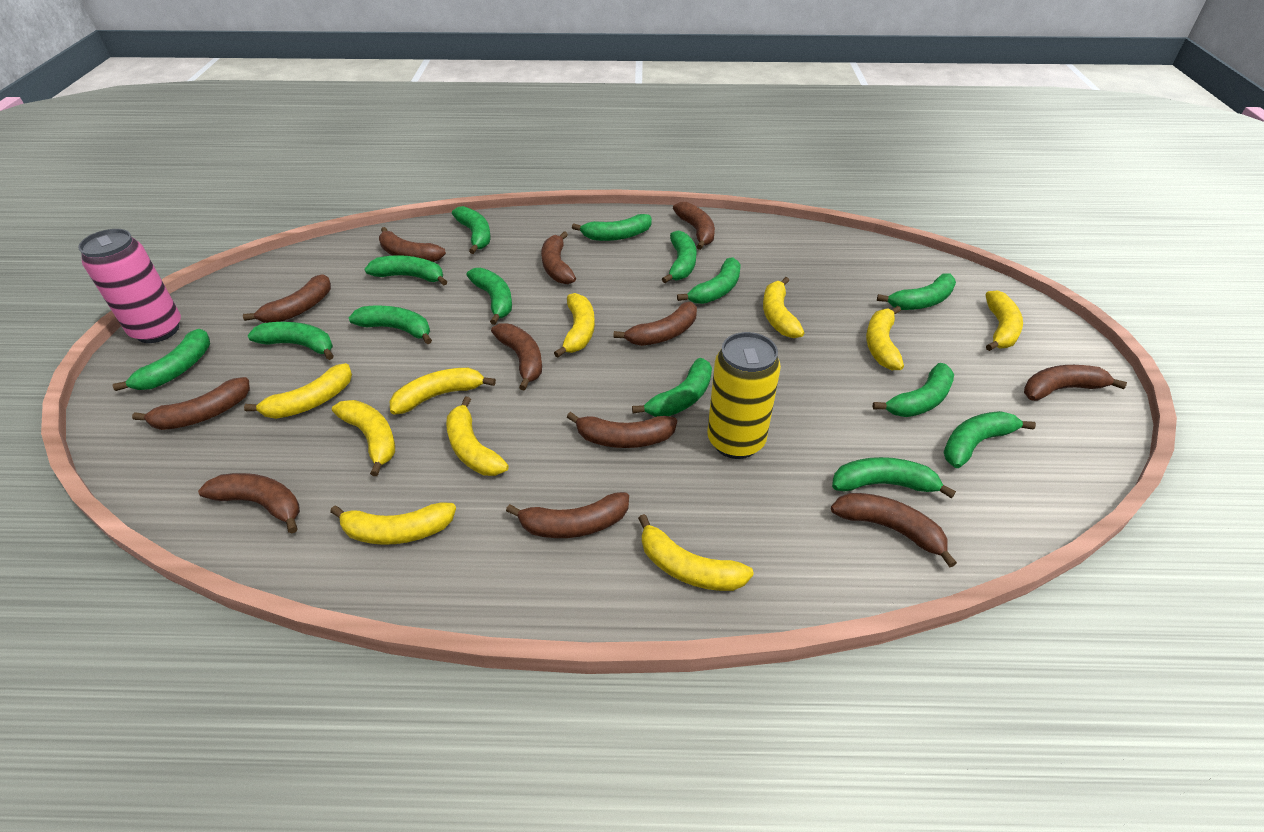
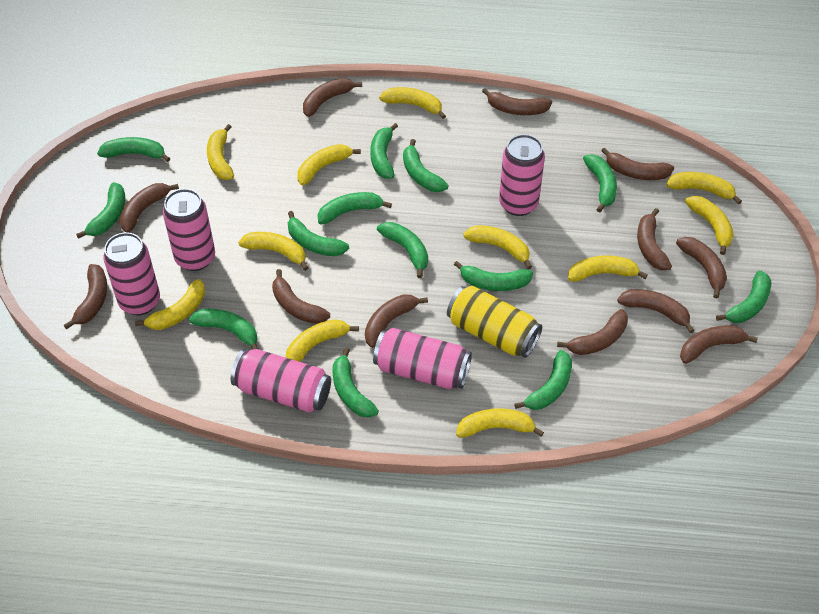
green banana: [113,329,210,391] [248,322,334,360] [349,305,432,344] [364,255,447,286] [452,206,490,254] [467,268,512,325] [572,214,652,241] [632,358,712,417] [662,231,697,283] [677,257,741,304] [832,457,956,499] [872,363,954,417] [877,273,956,310] [943,411,1036,468] = 14 -> [76,182,125,239] [97,137,170,162] [189,309,258,350] [288,211,349,256] [317,192,392,225] [332,348,379,418] [370,123,398,179] [377,222,428,278] [403,139,448,192] [454,261,533,291] [514,350,572,410] [583,154,617,213] [716,270,771,323] = 13
pink can: [78,229,181,343] = 1 -> [103,232,160,315] [163,189,215,271] [231,349,331,413] [373,328,472,389] [499,134,545,216] = 5
yellow banana: [244,363,352,419] [330,503,456,545] [332,400,395,476] [389,368,496,415] [446,396,509,476] [554,293,595,358] [638,514,754,591] [763,277,804,338] [866,306,904,370] [986,290,1023,351] = 10 -> [135,279,205,330] [207,124,234,180] [238,232,308,271] [286,319,359,362] [297,144,361,186] [379,87,446,119] [456,408,544,438] [463,225,532,269] [568,255,648,282] [666,172,742,205] [685,196,734,255] = 11

